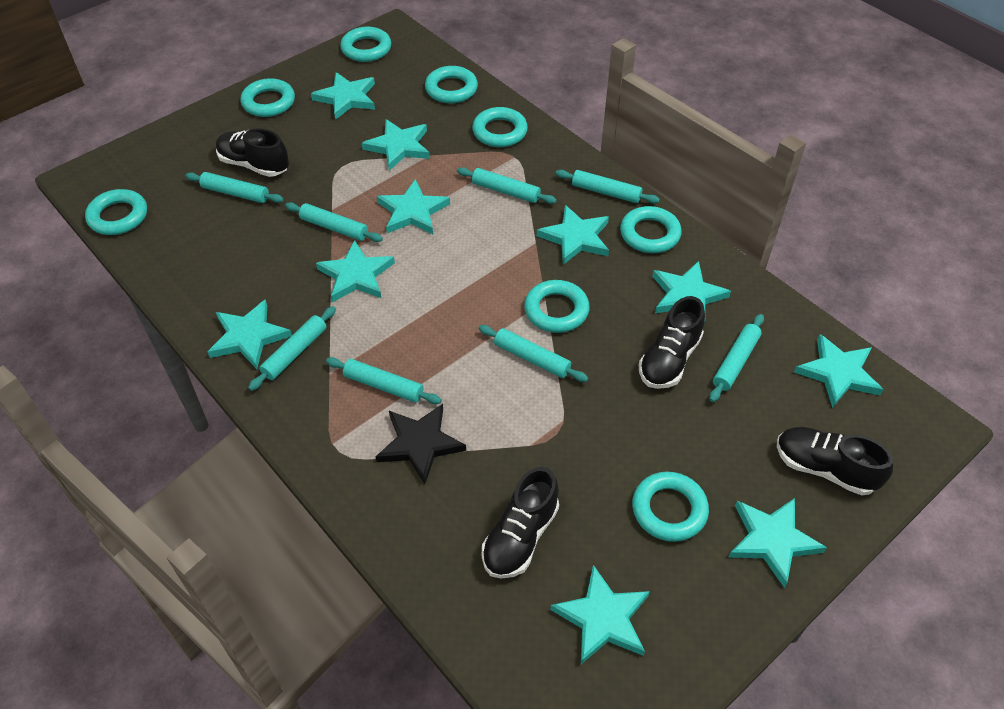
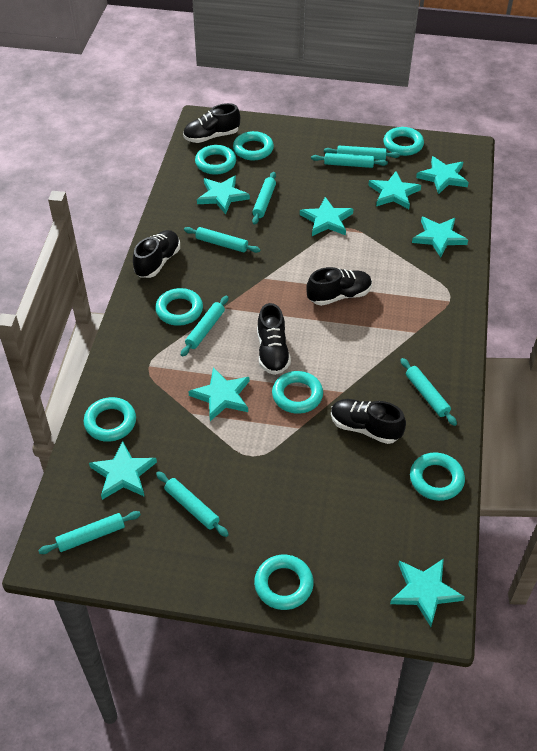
black shoe: [216,128,289,177] [482,467,559,578] [639,296,705,389] [777,427,893,495] = 4 -> [133,230,180,278] [183,103,240,143] [257,303,291,375] [306,267,372,306] [331,399,406,444] = 5
black star: [376,404,466,484] = 1 -> none = 0
turquoise star: [208,299,292,369] [311,72,375,120] [316,240,395,302] [362,119,430,171] [377,179,450,234] [537,205,609,265] [550,565,650,664] [652,261,731,324] [728,498,827,588] [794,334,884,408] = 10 -> [89,441,157,500] [188,367,249,421] [197,175,250,214] [300,197,353,236] [368,171,421,209] [390,558,465,627] [412,217,468,257] [416,156,469,194] = 8

